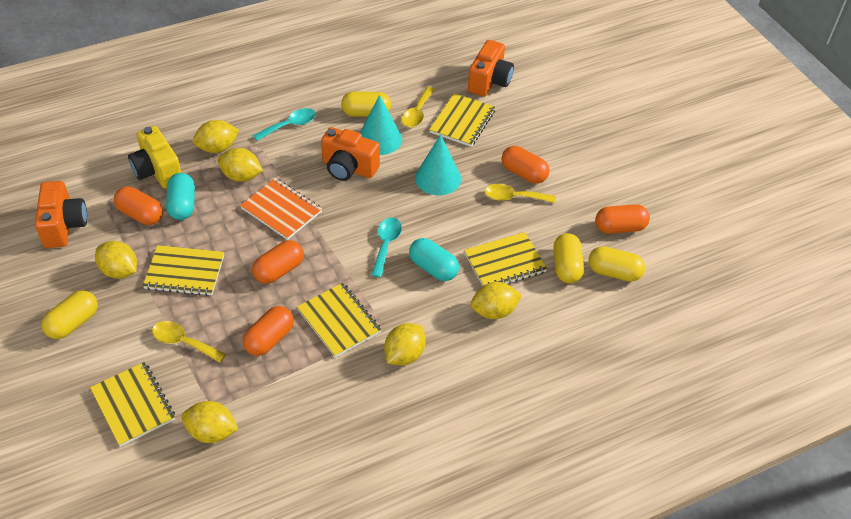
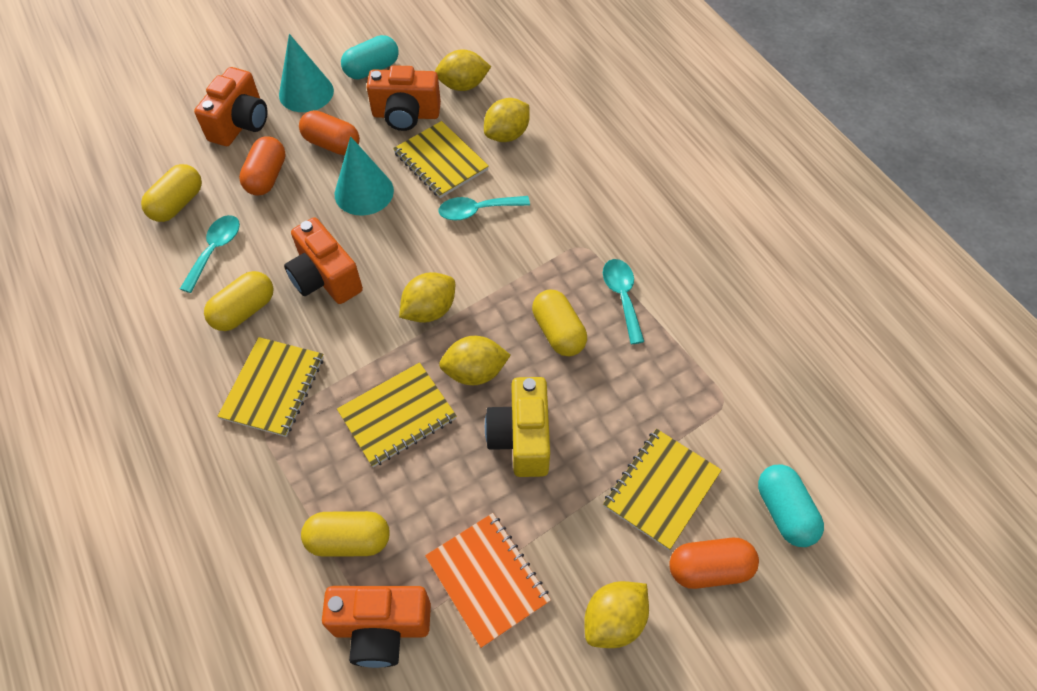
orange camera: [35,181,87,248] [321,127,380,181] [468,40,514,97] = 3 -> [194,67,268,146] [284,217,363,304] [322,586,431,668] [367,65,441,131] = 4
orange capsule: [114,186,163,225] [243,306,294,356] [252,240,304,284] [502,146,550,184] [595,204,650,234] = 5 -> [239,137,286,195] [299,110,360,155] [669,538,759,589] = 3
turquoise spoon: [253,108,316,141] [371,217,402,278] = 2 -> [180,215,240,293] [438,196,530,221] [603,259,644,344] = 3
yellow lemon: [95,241,137,279] [182,401,238,443] [193,120,239,153] [218,148,263,182] [384,323,426,365] [470,282,522,319] = 6 -> [399,272,455,323] [435,49,491,91] [439,336,511,385] [484,98,530,142] [584,581,649,648] = 5
yellow notebook: [90,362,175,447] [143,245,224,296] [297,283,382,358] [429,93,496,147] [464,232,547,286] = 5 -> [217,337,324,437] [337,362,457,467] [393,121,489,198] [603,429,722,550] = 4
yellow spoon: [152,321,226,363] [402,86,435,127] [484,184,556,203] = 3 -> none = 0

